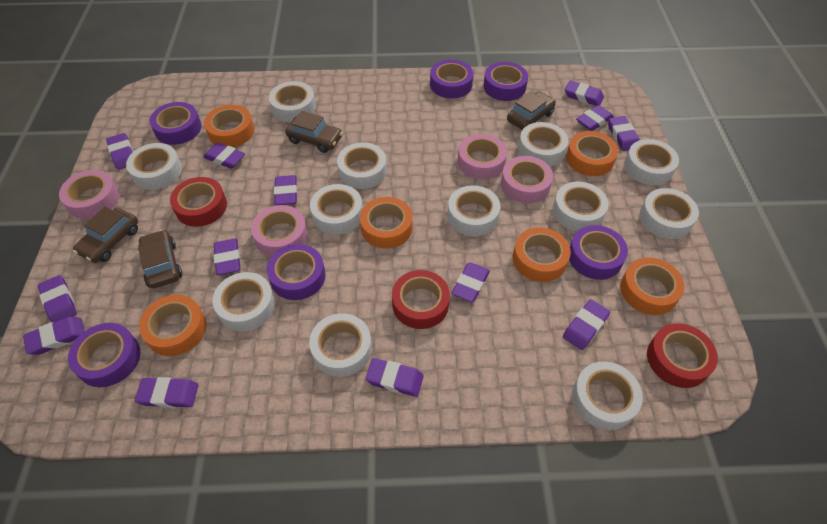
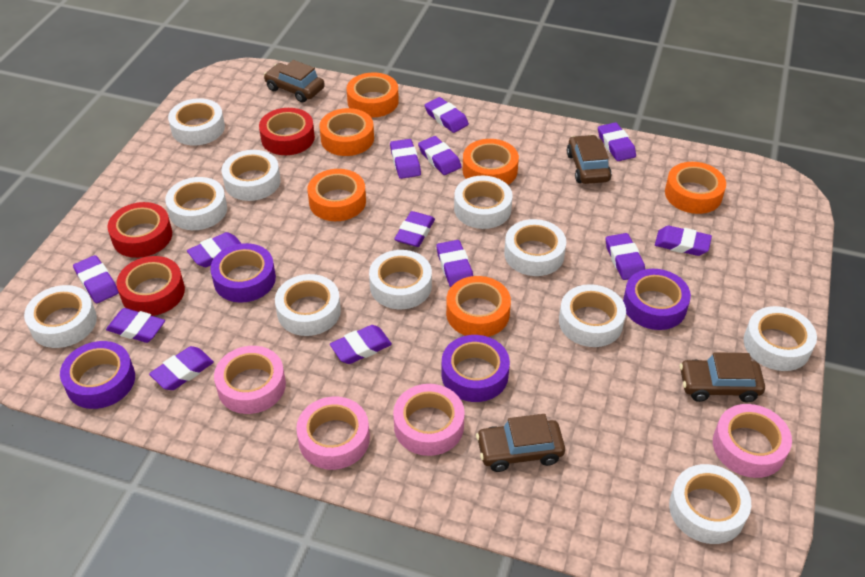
purple tape: [68,323,140,387] [150,102,201,145] [267,244,326,300] [430,59,473,98] [483,62,528,101] [569,225,628,280] = 6 -> [60,341,135,409] [210,243,276,303] [442,335,510,402] [623,269,691,330] = 4
white tape: [126,143,182,190] [212,272,275,331] [269,81,316,122] [309,313,372,377] [310,184,363,235] [337,142,387,189] [447,185,500,236] [518,122,568,166] [553,182,609,231] [572,361,643,430] [624,139,679,185] [640,188,699,239] = 12 -> [24,285,97,348] [165,177,227,230] [168,98,225,146] [222,150,281,201] [275,274,341,336] [369,250,432,309] [454,175,513,229] [504,219,566,276] [559,284,626,347] [669,464,751,544] [743,306,817,371] = 11

